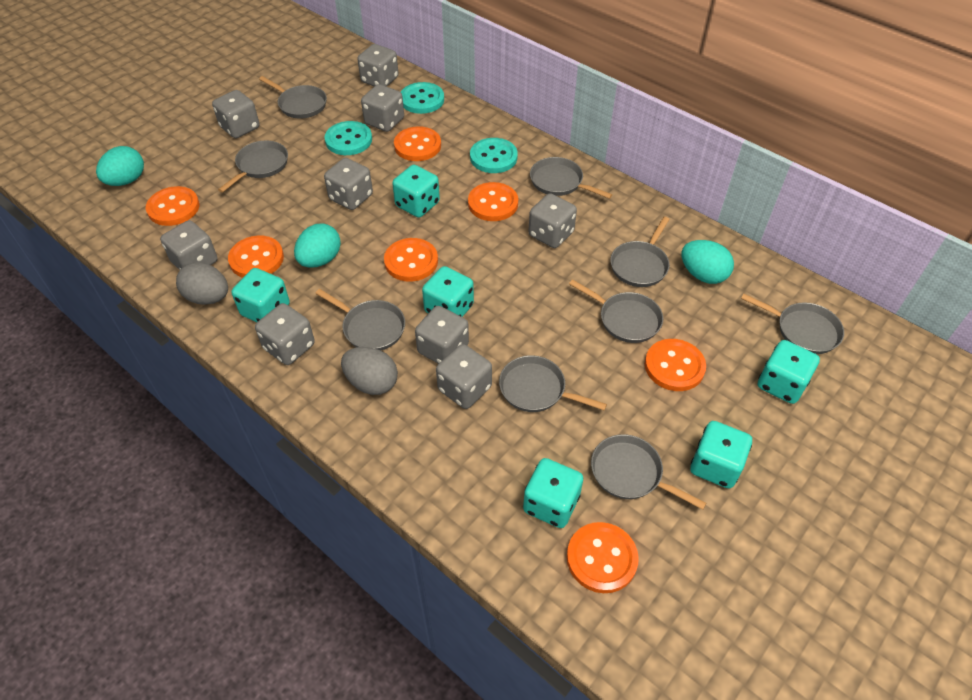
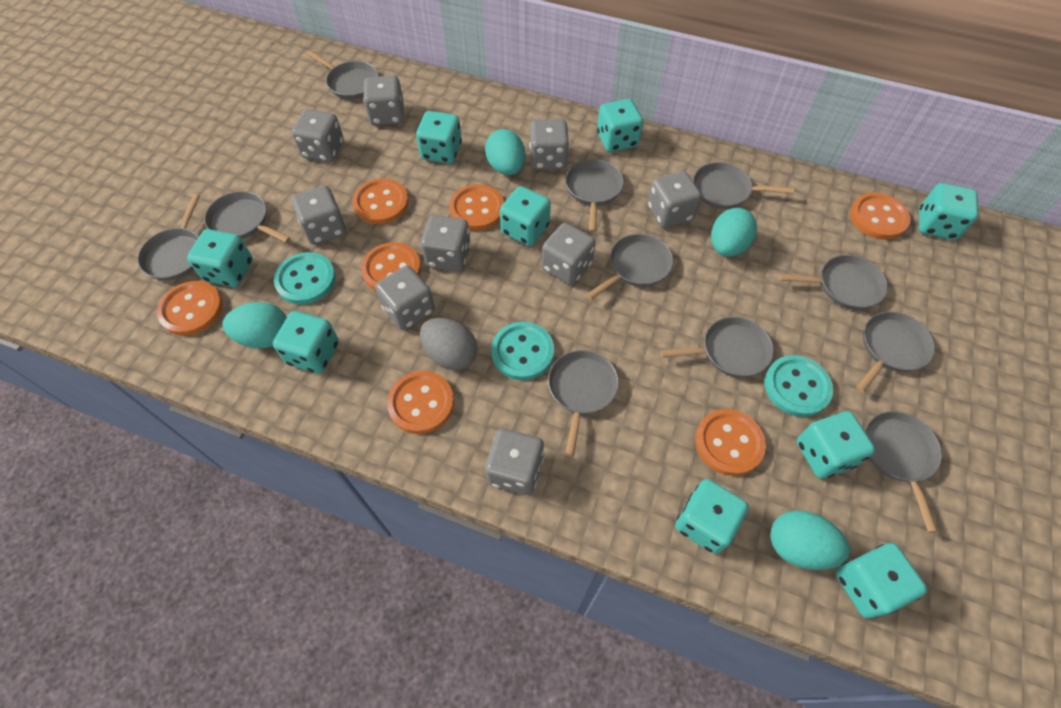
grey egg: [176,262,228,305] [341,347,398,395] = 2 -> [420,318,477,370] = 1
grey pan: [218,140,288,193] [259,76,327,119] [315,289,405,351] [499,355,607,412] [530,157,612,199] [569,279,663,343] [591,434,706,510] [610,217,670,287] [741,294,844,354] = 9 -> [138,194,200,281] [204,191,291,243] [306,50,379,100] [548,350,619,457] [565,159,624,232] [586,234,673,300] [661,317,774,378] [693,162,794,209] [779,255,888,310] [856,312,935,393] [865,411,942,533] = 11
turquoise dice: [232,268,290,322] [392,165,440,218] [422,266,474,317] [523,458,583,528] [690,421,752,489] [758,340,820,404] = 6 -> [187,229,253,287] [273,311,339,374] [416,111,462,164] [500,186,551,246] [597,99,643,152] [675,479,749,554] [797,411,875,479] [835,543,927,619] [919,183,978,240] = 9
turquoise egg: [96,146,144,186] [294,224,341,268] [682,240,734,284] = 3 -> [222,302,287,348] [485,129,525,175] [711,208,757,257] [770,510,850,570] = 4

